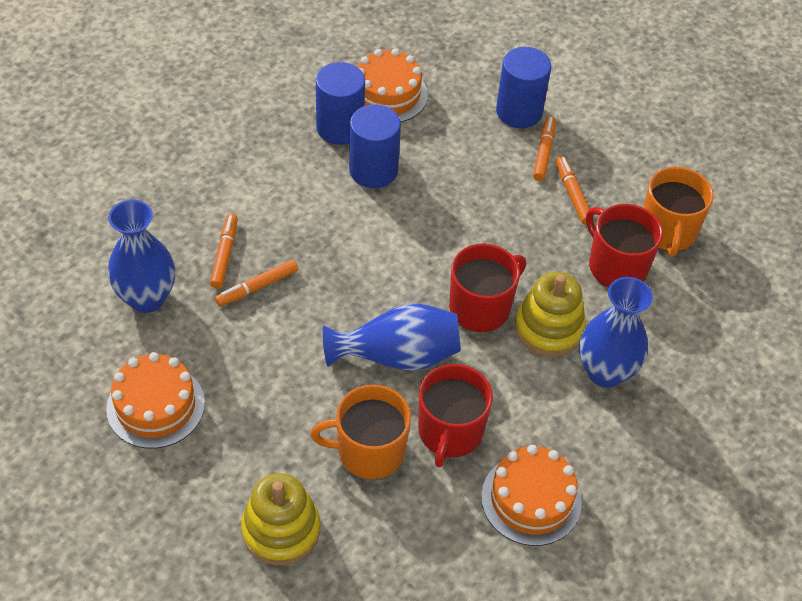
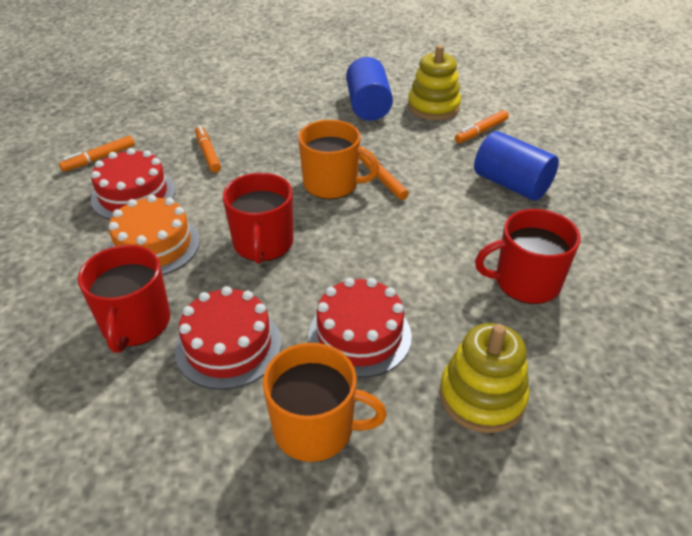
blue cylinder: [316,62,365,145] [349,104,401,188] [496,47,551,128] = 3 -> [346,57,393,121] [474,131,559,201] = 2
blue vase: [108,199,175,313] [323,304,461,371] [579,277,653,388] = 3 -> none = 0
orange cake: [106,352,205,449] [357,49,428,122] [481,445,582,546] = 3 -> [108,195,200,275] = 1
red cake: none = 0 -> [91,148,175,220] [175,286,281,390] [308,278,412,378] = 3

